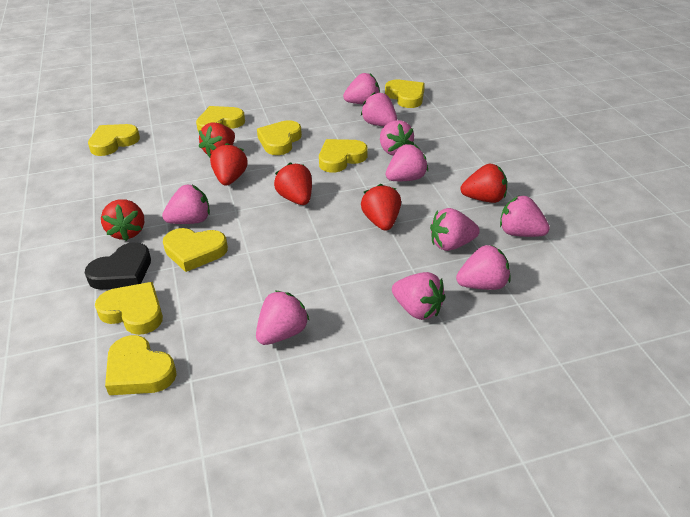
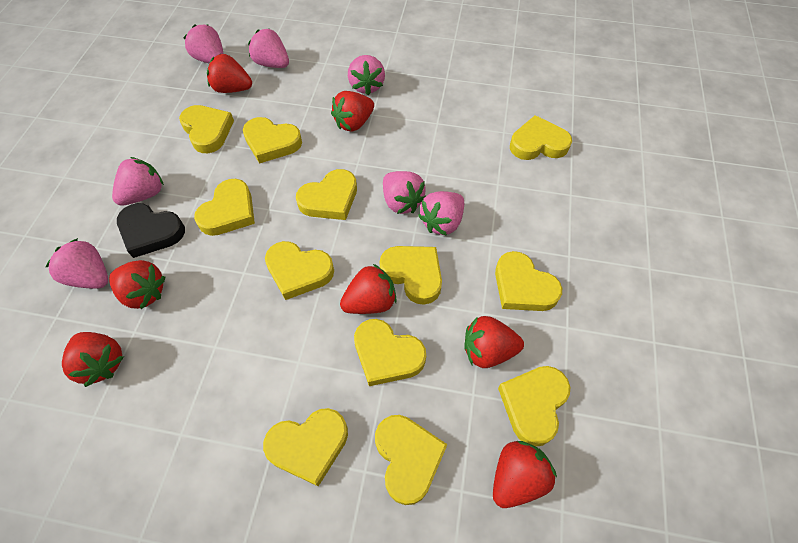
pink strawberry: [162,184,210,224] [256,290,310,345] [343,73,380,104] [361,92,397,126] [380,120,414,156] [386,144,428,181] [392,272,446,320] [430,208,480,251] [456,245,511,290] [500,195,550,237] = 10 -> [46,238,108,289] [112,157,164,206] [184,24,224,63] [248,29,289,68] [348,55,385,95] [383,171,426,214] [418,191,464,236] = 7
red strawberry: [101,199,144,241] [199,122,235,157] [210,143,248,186] [274,162,312,205] [361,184,401,231] [461,164,507,203] = 6 -> [62,332,124,387] [109,260,166,309] [207,54,252,93] [331,91,374,132] [340,264,397,314] [464,316,524,368] [493,441,557,508] = 7
yellow heart: [88,124,140,156] [95,282,163,335] [105,335,177,395] [163,228,228,272] [196,106,245,132] [257,120,302,155] [319,139,368,173] [385,80,425,108] = 8 -> [179,105,234,153] [194,179,255,236] [243,117,302,164] [263,408,348,486] [265,241,334,300] [296,169,357,220] [354,319,426,386] [375,415,448,505] [380,246,442,305] [495,251,562,311] [498,366,570,447] [510,115,572,160] = 12

